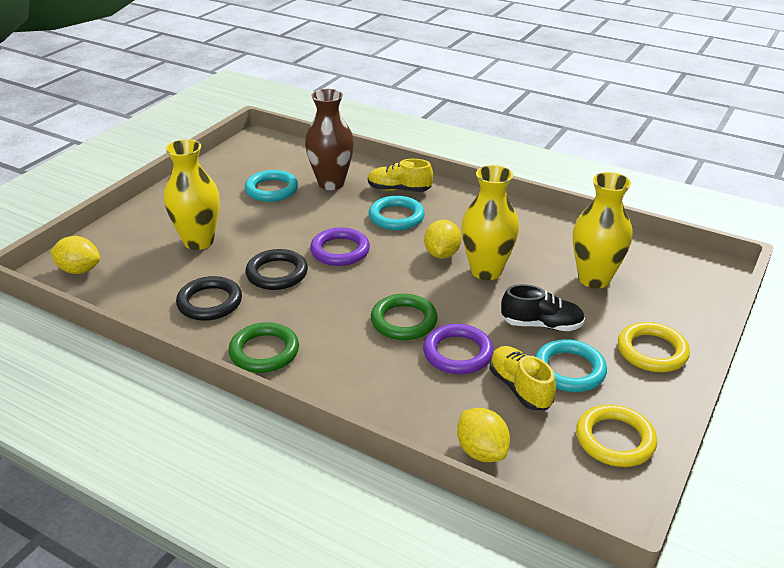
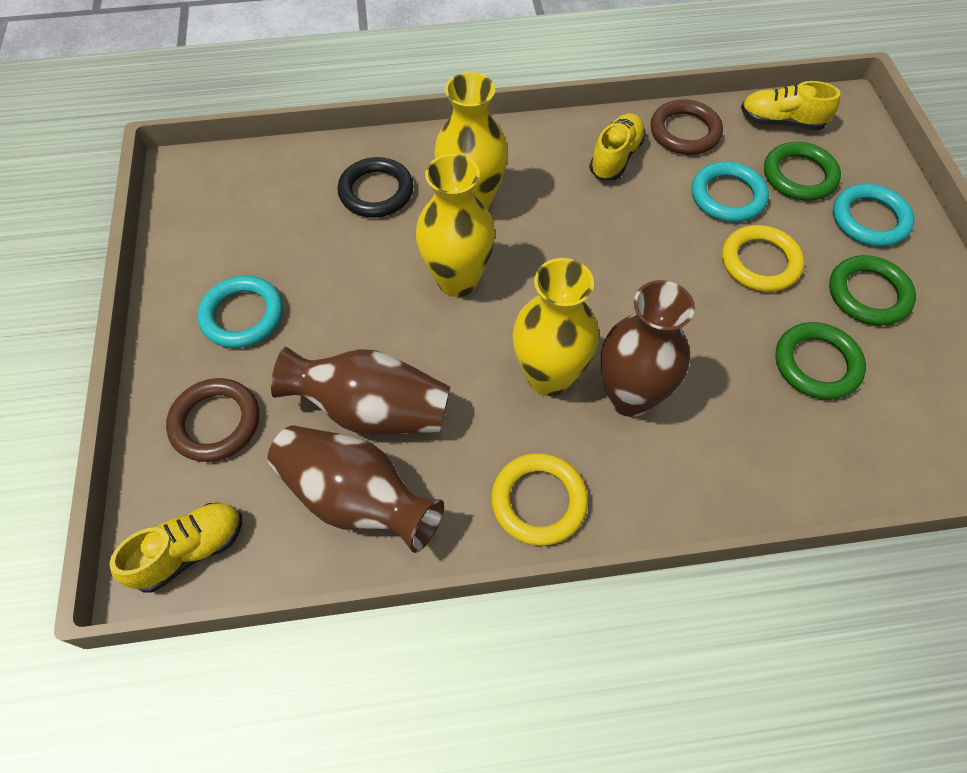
black ring: [176,276,242,321] [245,249,308,290] = 2 -> [337,157,414,218] = 1
black shoe: [501,284,585,331] = 1 -> none = 0
brown ring: none = 0 -> [166,378,259,462] [650,100,723,155] = 2
brown vase: [305,89,354,190] = 1 -> [267,425,444,553] [271,347,450,435] [600,280,695,417] = 3
green ring: [228,322,299,373] [371,294,438,340] = 2 -> [764,142,841,201] [775,322,866,400] [829,255,916,326] = 3
purple ring: [310,227,370,266] [423,324,493,374] = 2 -> none = 0
yellow lemon: [50,236,100,274] [424,220,461,259] [457,408,510,462] = 3 -> none = 0
yellow shoe: [368,159,433,192] [489,346,556,410] = 2 -> [109,503,242,592] [589,113,646,180] [741,81,841,130] = 3

